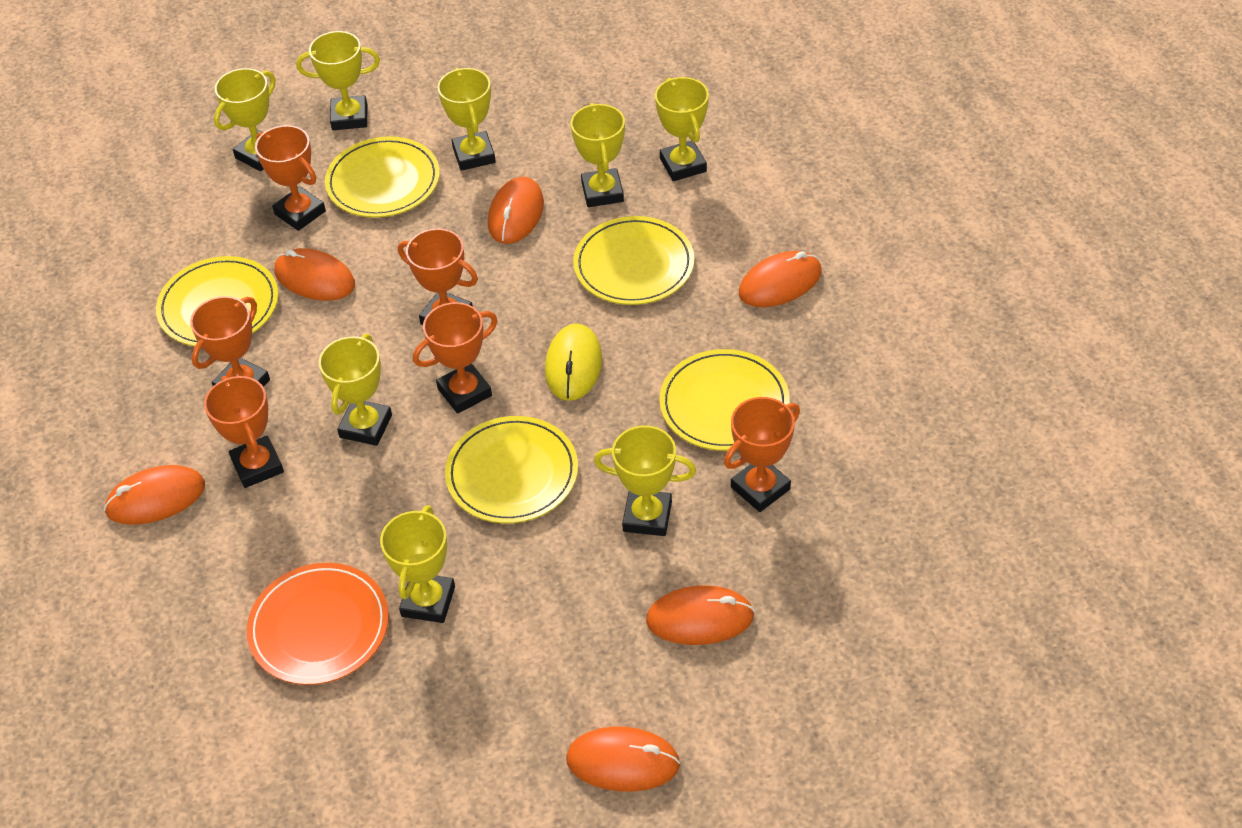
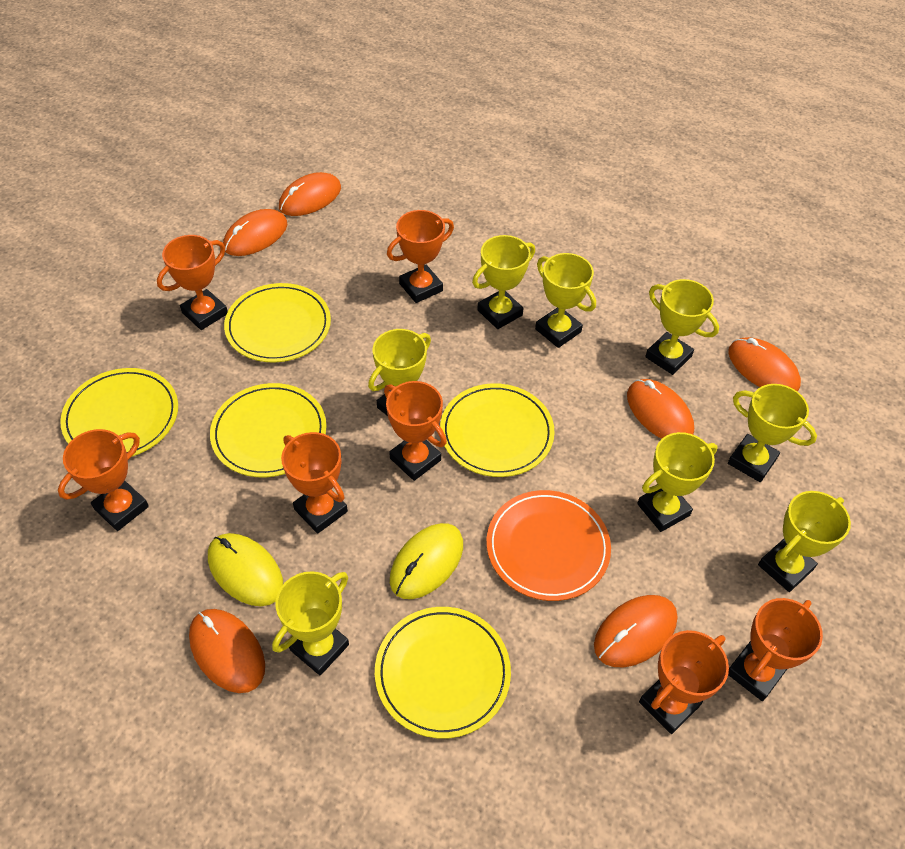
orange trophy: [190,296,270,387] [204,376,284,488] [255,125,326,231] [398,228,478,325] [413,302,497,414] [724,397,800,512] = 6 -> [58,429,149,531] [157,235,228,330] [281,432,348,534] [384,381,447,481] [387,210,454,303] [639,630,729,734] [728,598,823,701] = 7
yellow mouse: [545,324,602,401] = 1 -> [208,533,283,606] [390,523,463,599] = 2

